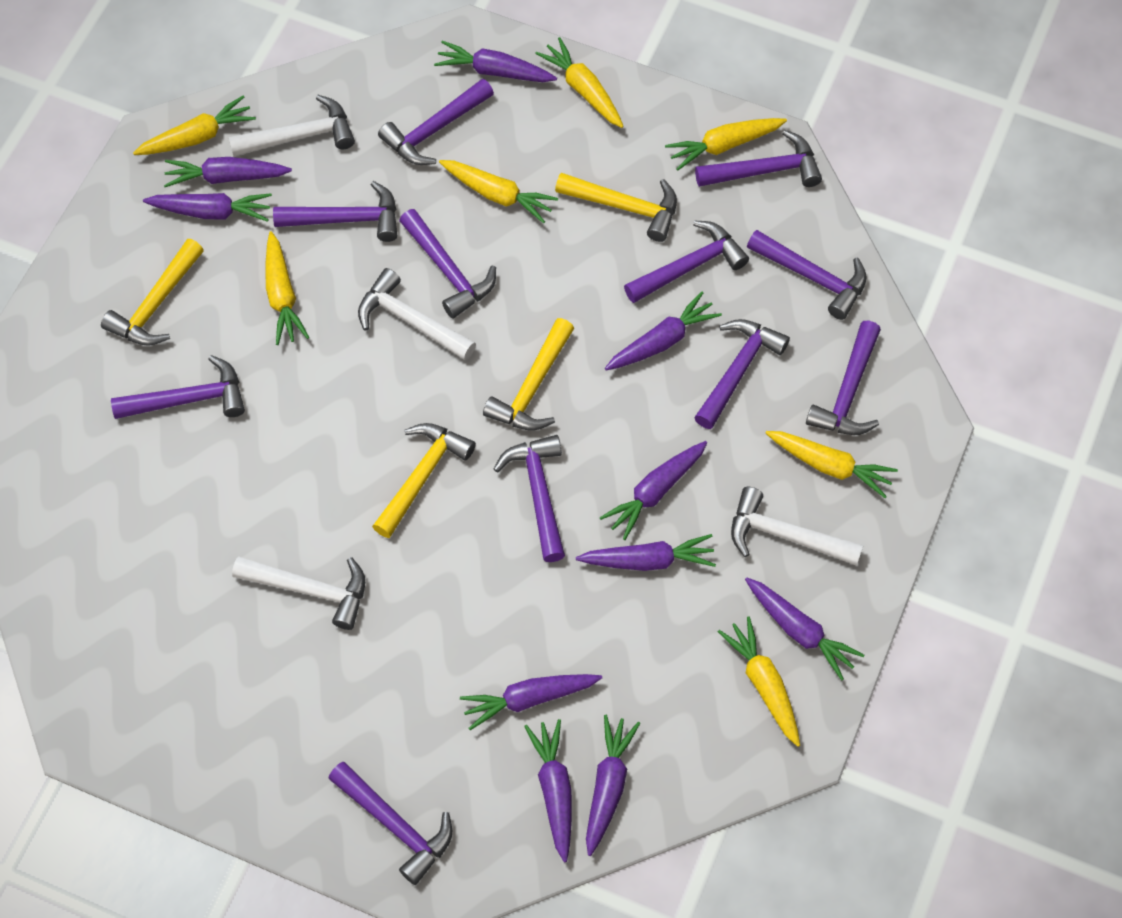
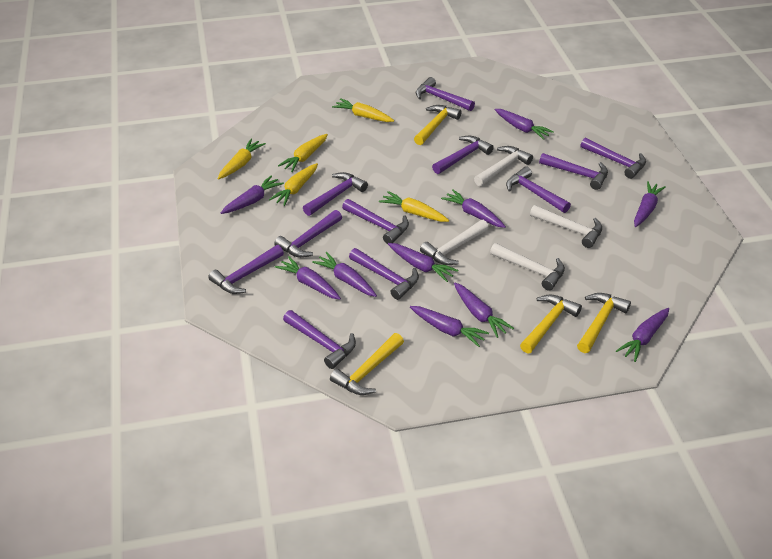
yellow carrot: [133,96,256,155] [265,231,310,345] [439,160,558,223] [535,37,624,128] [665,118,787,171] [718,617,800,747] [765,431,898,498] = 7 -> [218,139,266,180] [269,163,318,206] [278,134,328,172] [332,98,394,122] [379,191,449,222] = 5

